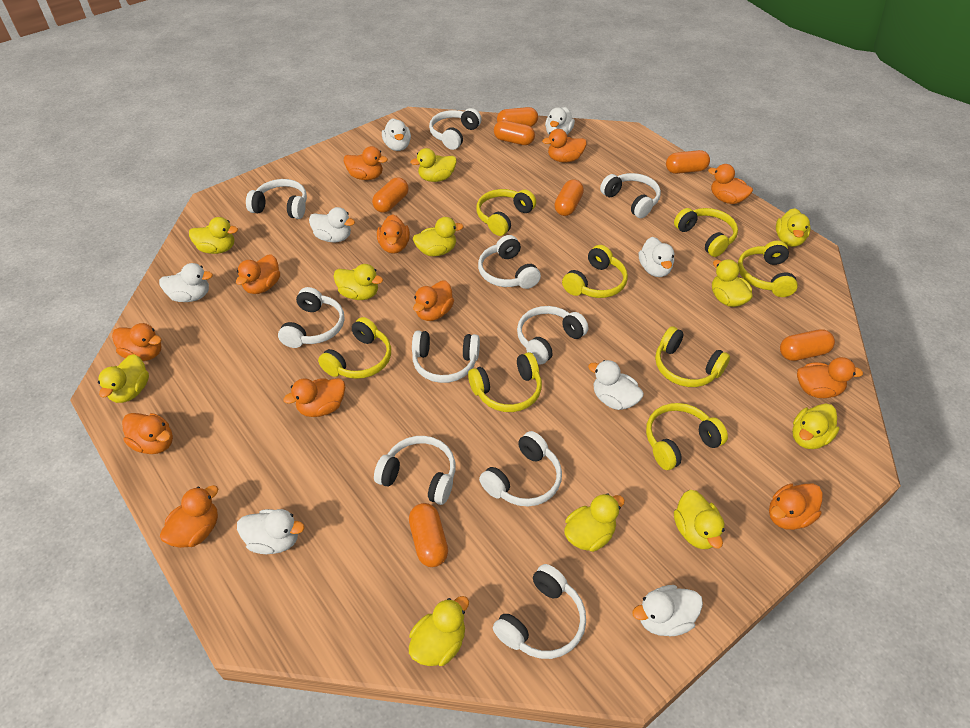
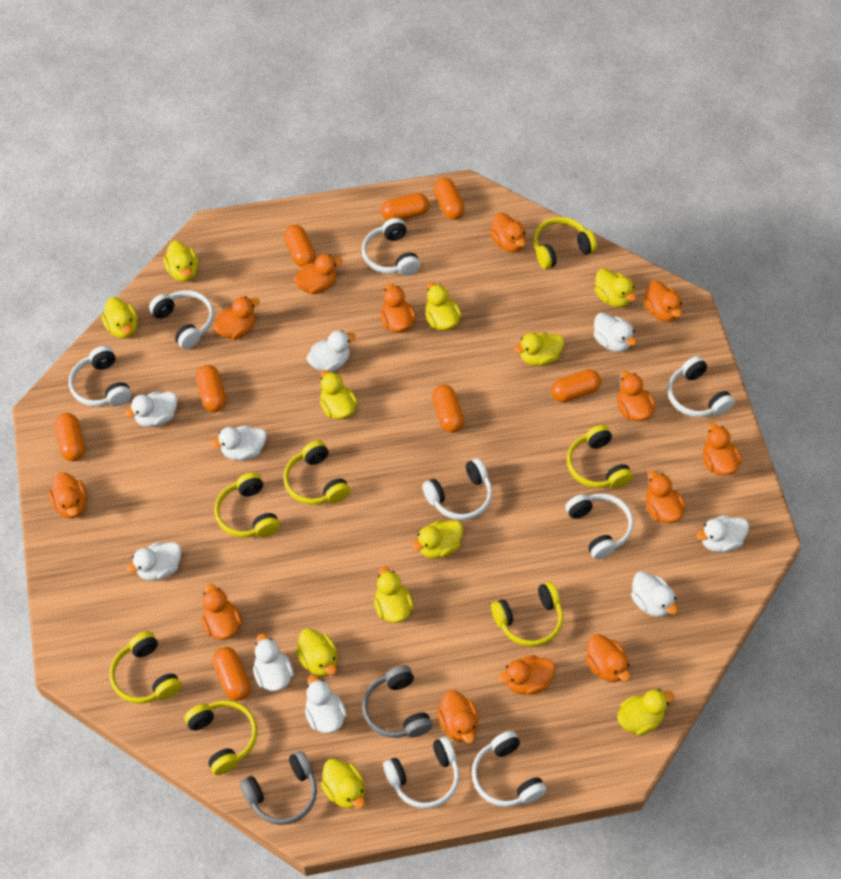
grey headphones: none = 0 -> [240,751,317,825] [362,665,432,738] = 2
orange capsule: [372,177,409,213] [409,503,448,567] [494,120,535,145] [497,107,538,127] [554,179,584,216] [666,150,710,174] [780,329,835,361] = 7 -> [55,413,85,461] [196,365,226,412] [212,647,251,701] [284,225,316,267] [381,193,429,221] [432,385,464,433] [433,178,465,220] [551,369,601,403] = 8
orange duck: [112,323,162,361] [122,413,173,454] [160,485,218,548] [236,254,280,294] [283,378,345,417] [344,146,388,180] [377,214,410,254] [413,281,454,321] [542,129,587,163] [708,164,753,204] [769,483,823,530] [797,357,863,398] = 12 -> [49,472,87,519] [202,583,242,640] [213,296,260,340] [294,254,343,294] [380,283,416,333] [437,690,479,743] [490,213,526,252] [498,655,555,695] [585,634,630,682] [618,371,655,421] [644,280,682,322] [645,471,685,523] [703,423,741,475] = 13
white duck: [159,263,213,302] [237,509,304,554] [309,207,355,242] [382,118,411,151] [545,107,575,134] [588,360,644,410] [632,585,703,636] [639,237,674,277] = 8 -> [125,391,178,427] [126,542,181,581] [211,426,266,461] [253,633,294,691] [305,675,347,733] [306,330,356,372] [593,312,637,352] [631,571,678,617] [697,515,749,552] = 9
white headphones: [246,179,307,219] [278,287,345,348] [374,436,456,505] [412,331,480,383] [429,108,482,150] [478,235,541,289] [479,431,562,506] [493,564,586,659] [517,306,588,365] [600,173,661,218] = 10 -> [69,346,132,407] [149,290,214,349] [362,218,420,276] [383,737,459,809] [422,458,492,520] [472,731,547,807] [565,494,634,560] [667,356,735,417] = 8
yellow headphones: [318,317,391,379] [468,352,542,412] [476,189,536,236] [562,245,628,298] [646,403,728,470] [655,326,730,387] [674,208,738,257] [738,241,798,297] = 8 -> [109,631,181,704] [184,700,257,775] [214,472,280,537] [283,440,350,505] [491,582,563,647] [533,217,597,269] [567,425,633,488] = 7

